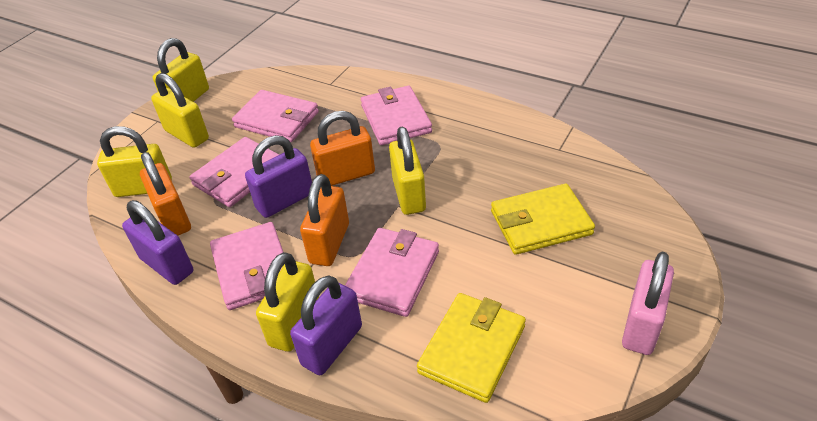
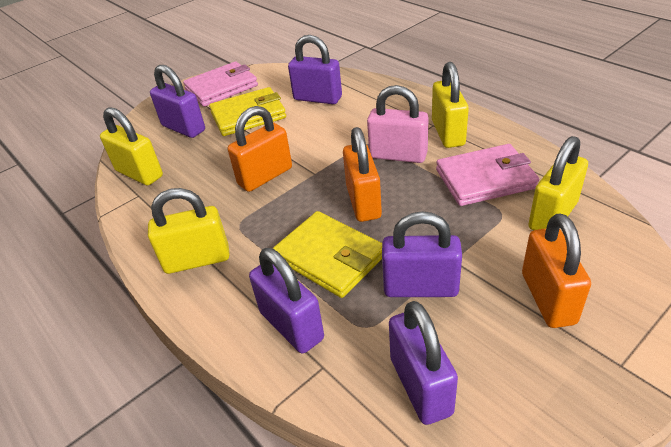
pink wallet: [190,137,279,207] [210,222,283,310] [232,90,319,142] [345,228,439,317] [361,86,432,145] = 5 -> [183,61,258,107] [436,144,539,206] = 2
purple padlock: [122,200,193,285] [245,135,312,218] [290,275,362,375] = 3 -> [150,65,205,138] [249,248,324,354] [288,35,342,104] [382,211,462,297] [389,301,458,425] = 5
yellow padlock: [97,126,172,197] [151,73,209,148] [153,38,209,102] [256,252,319,352] [389,127,426,215] = 5 -> [100,107,163,185] [148,188,230,274] [432,62,469,148] [528,136,588,231] = 4

